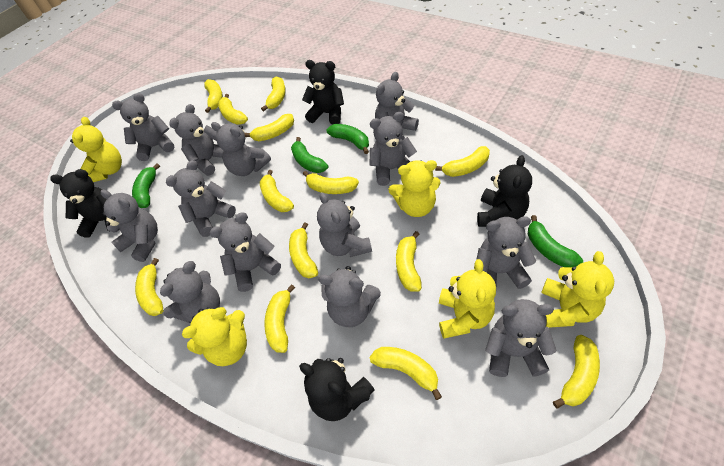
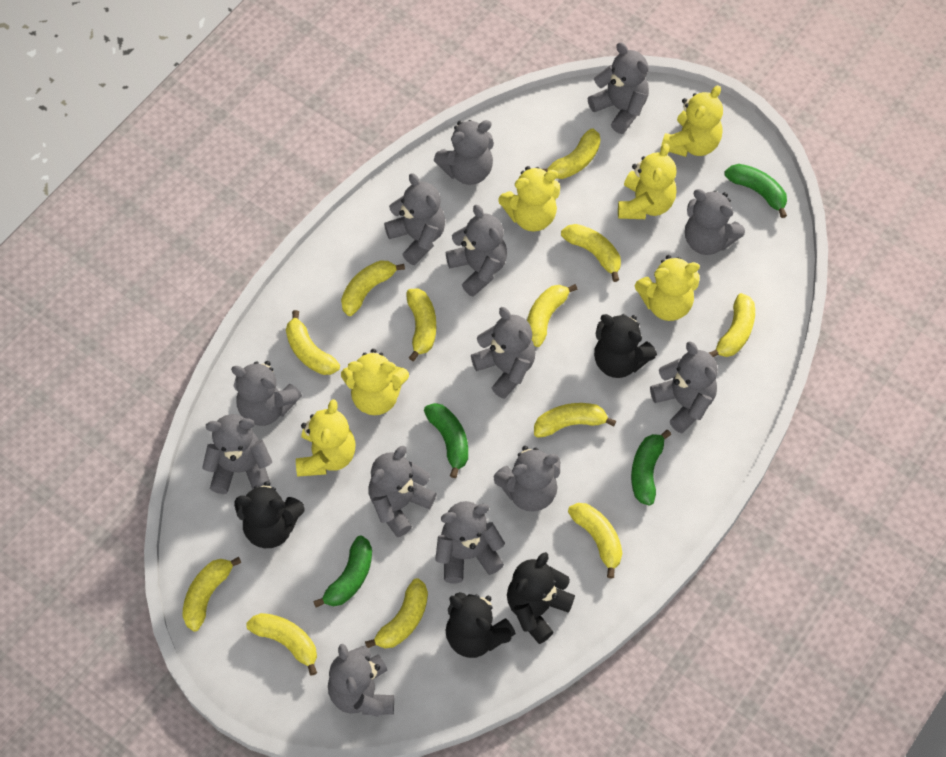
yellow banana: [135,258,163,316] [204,79,223,113] [218,94,248,125] [244,114,294,141] [260,170,294,212] [261,76,286,111] [264,284,295,353] [289,222,318,278] [303,171,359,194] [369,347,442,400] [396,231,422,292] [435,146,490,177] [553,335,600,409] = 13 -> [182,557,241,631] [246,613,317,676] [286,310,340,375] [341,260,405,316] [365,578,428,648] [406,289,436,361] [527,284,578,347] [534,403,616,438] [542,129,601,179] [561,224,621,282] [568,503,622,579] [709,293,755,357] = 12
yellow teddy bear: [70,117,122,182] [182,307,247,366] [389,160,441,217] [439,259,496,339] [541,251,614,328] = 5 -> [296,399,356,477] [341,349,409,415] [498,166,560,231] [618,143,676,219] [634,255,700,321] [661,85,723,157] = 6

